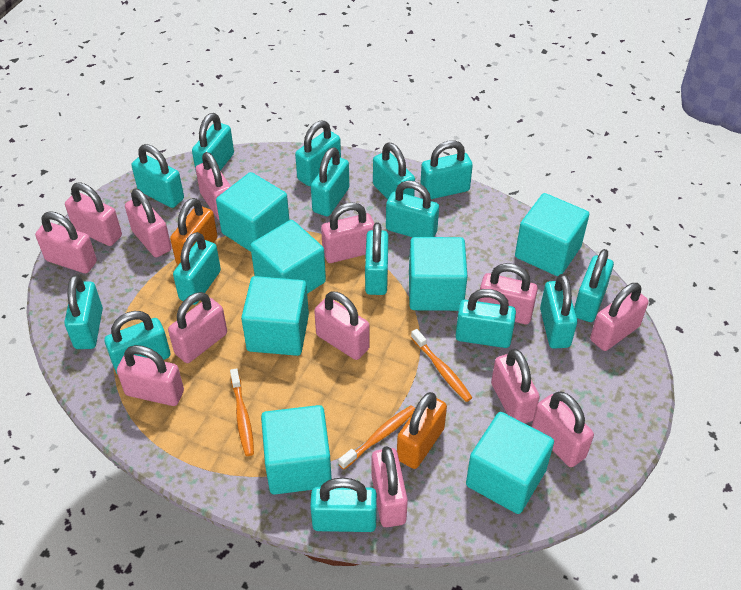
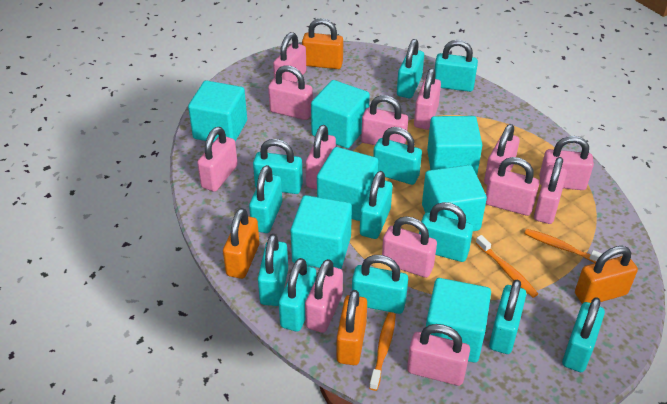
orange padlock: [170,198,218,265] [397,392,447,469] = 2 -> [223,208,260,279] [302,18,343,69] [336,290,367,365] [575,246,638,304] = 4
turquoise padlock: [64,275,103,349] [104,311,170,373] [131,144,184,208] [173,232,221,305] [192,113,234,175] [295,121,341,186] [310,478,377,532] [311,147,349,216] [365,222,389,295] [373,142,415,199] [386,180,439,237] [420,140,473,199] [455,289,516,348] [540,274,577,349] [574,249,614,322] = 15 -> [249,165,282,233] [253,139,303,194] [258,234,288,306] [279,258,316,332] [352,255,408,314] [360,171,392,239] [373,127,422,185] [397,39,424,98] [419,202,473,262] [435,40,478,92] [489,280,526,354] [562,297,605,372] = 12

